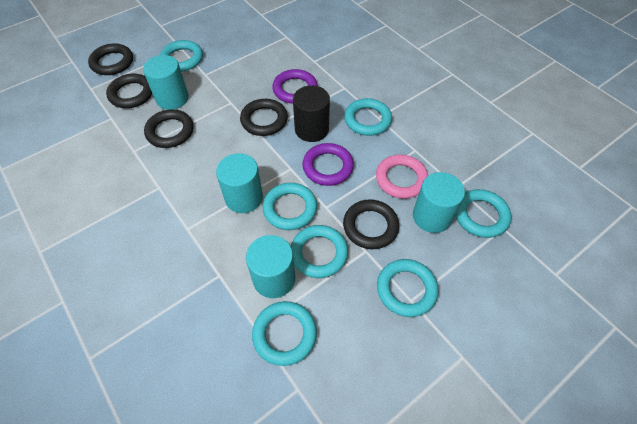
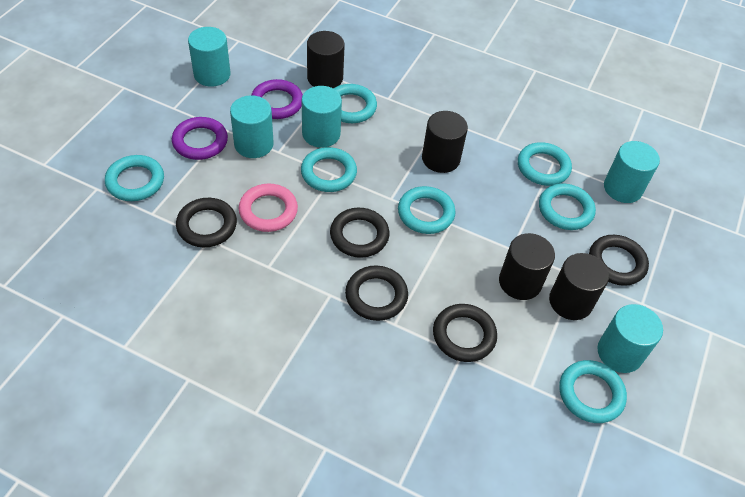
black cylinder: [293,85,330,142] = 1 -> [307,31,345,88] [422,111,468,173] [499,233,555,300] [549,253,609,320] = 4
turquoise cylinder: [143,55,189,110] [216,153,263,213] [246,235,295,298] [413,172,465,233] = 4 -> [188,27,231,87] [230,95,274,158] [302,86,342,148] [597,304,663,373] [604,141,660,203] = 5

